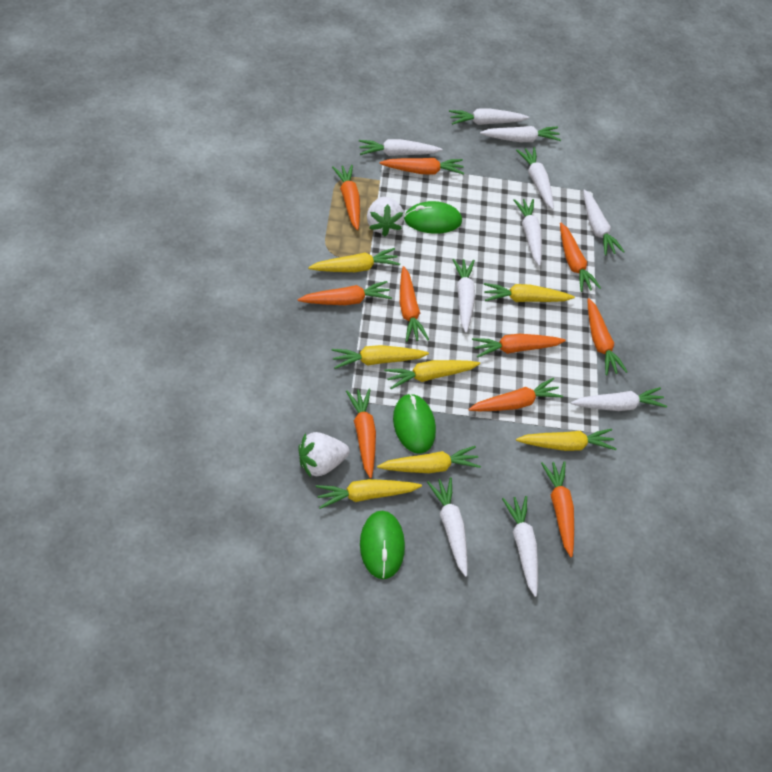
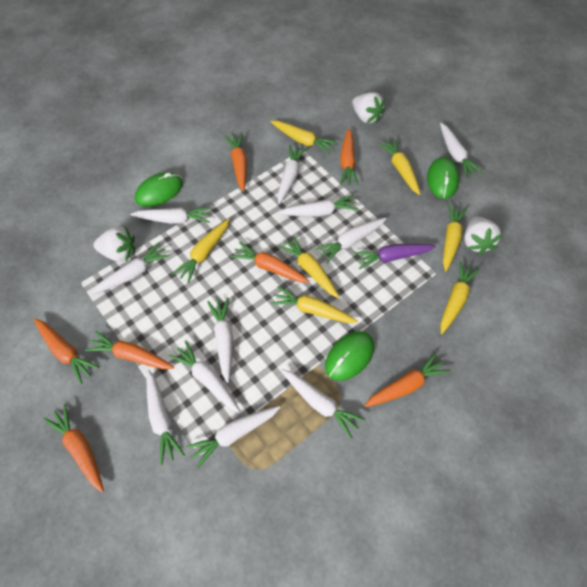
orange carrot: [298,281,392,305] [332,165,360,231] [346,389,376,479] [380,158,464,175] [400,266,429,342] [468,378,563,411] [472,334,566,358] [541,461,574,557] [560,223,601,292] [588,298,628,375] = 10 -> [34,319,99,384] [43,404,104,492] [85,331,174,369] [225,133,247,191] [230,242,310,283] [340,128,359,185] [364,352,450,407] = 7
purple carrot: none = 0 -> [353,244,436,270] = 1
white carrot: [359,139,442,156] [427,477,468,577] [449,108,529,125] [452,259,475,333] [480,126,561,142] [502,496,538,597] [514,199,542,266] [516,147,554,210] [571,387,667,411] [583,189,625,256] = 10 -> [90,242,170,295] [130,207,211,224] [146,370,185,465] [169,341,240,413] [186,406,280,468] [207,298,233,383] [277,145,307,204] [278,195,358,216] [281,369,365,439] [315,218,387,263] [440,123,483,178] = 11
white strawberry: [298,432,349,477] [367,197,404,236] = 2 -> [93,226,135,262] [352,92,385,123] [464,216,503,254] = 3

